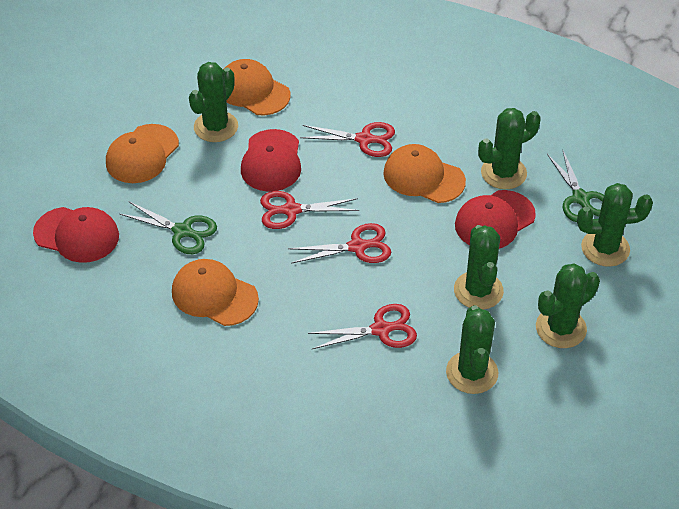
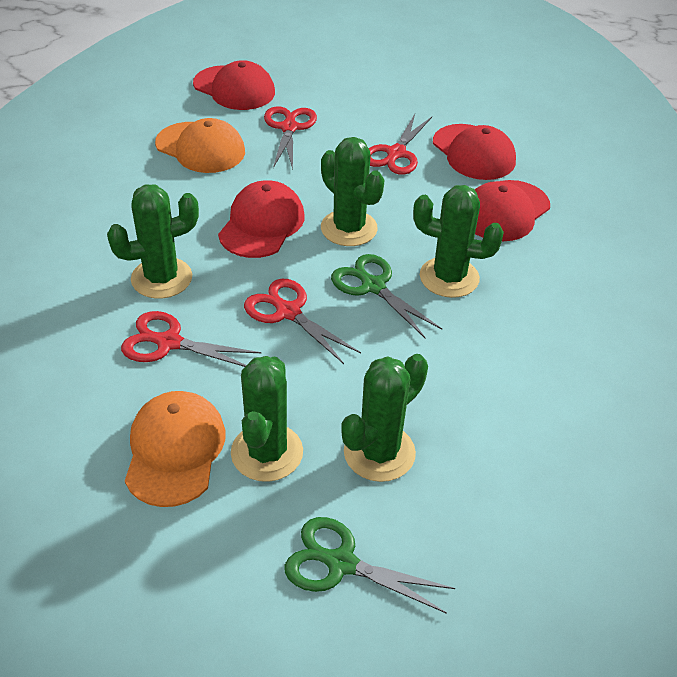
green cactus: [189,62,238,142] [446,305,498,394] [454,225,504,310] [478,108,541,189] [536,263,600,348] [577,183,653,267] = 6 -> [107,184,199,299] [231,356,303,482] [321,137,384,246] [341,354,428,482] [413,185,504,298] = 5
orange cap: [106,124,179,183] [172,259,259,326] [225,59,291,115] [383,144,466,203] = 4 -> [125,391,226,507] [155,118,245,173] = 2
red cap: [33,207,119,263] [241,129,301,192] [455,190,536,249] = 3 -> [193,60,275,110] [218,180,305,258] [433,124,516,180] [475,180,550,241] = 4

